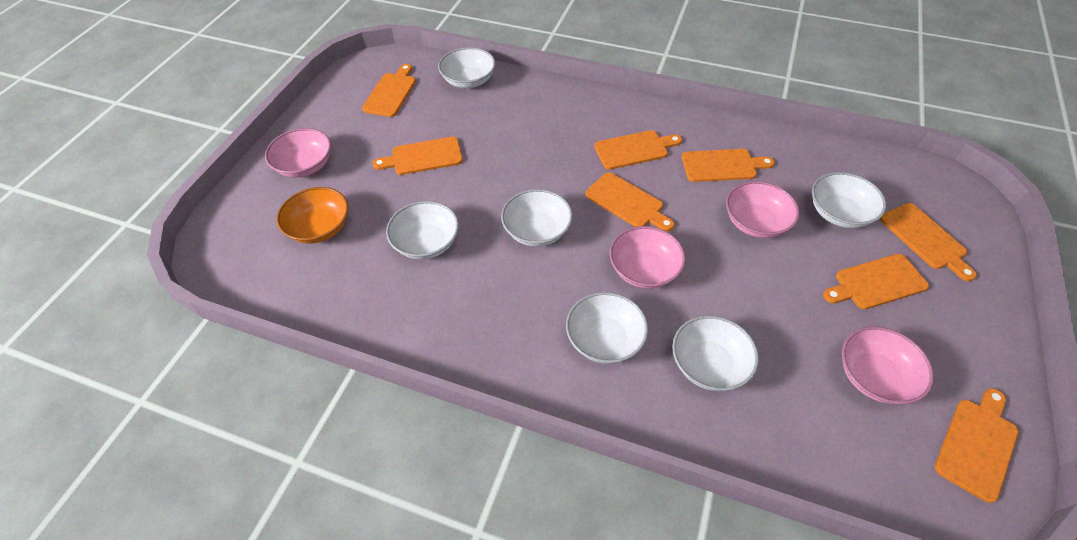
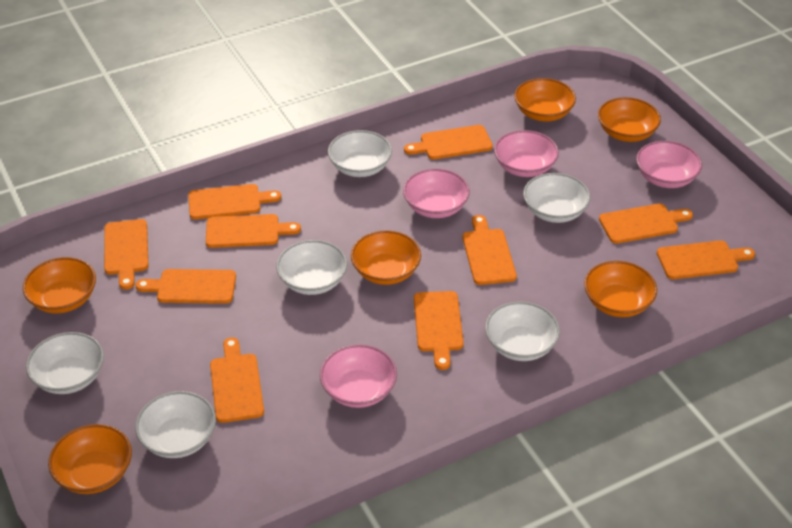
orange bowl: [277,187,348,243] = 1 -> [23,257,96,314] [48,424,132,494] [351,230,421,285] [514,78,576,122] [584,261,657,317] [598,97,661,142] = 6
orange cutting board: [362,64,416,117] [372,137,463,175] [585,172,674,231] [594,130,682,170] [682,149,775,182] [823,254,929,309] [880,203,977,281] [935,388,1018,503] = 8 -> [104,219,148,290] [136,269,236,304] [188,184,281,220] [206,214,301,248] [210,337,264,423] [404,125,493,159] [414,291,464,370] [463,215,517,285] [599,203,693,244] [657,240,755,279] = 10

